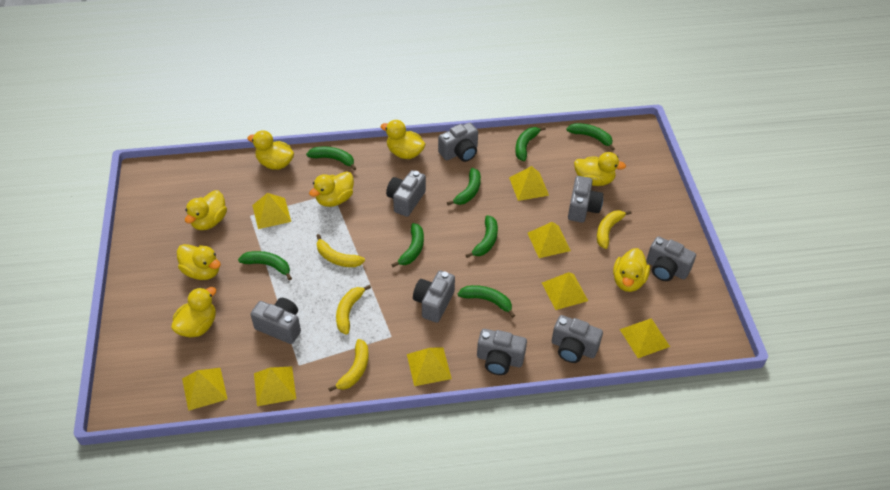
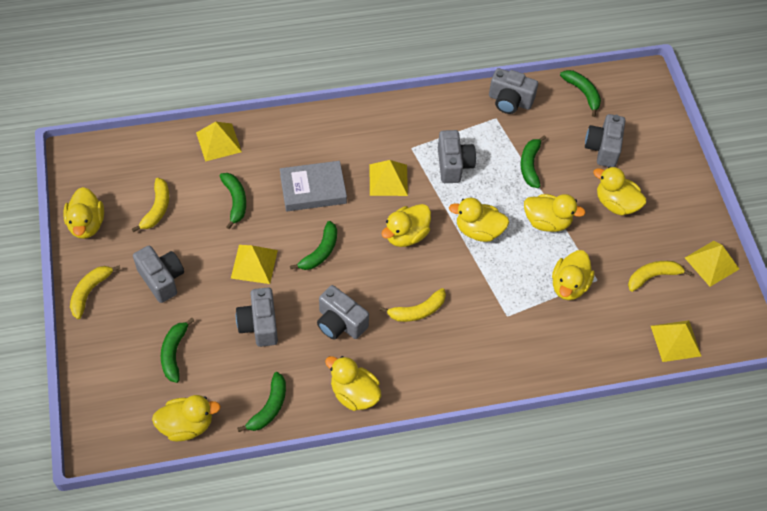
green banana: [238,251,292,280] [306,146,356,170] [391,223,424,267] [447,168,481,205] [458,285,515,318] [466,215,498,258] [515,126,546,161] [566,123,615,150] = 8 -> [161,318,195,383] [220,173,246,229] [237,372,286,432] [290,221,337,270] [520,135,546,188] [560,70,601,117] = 6
grey book: none = 0 -> [280,161,347,211] = 1
grey camera: [250,298,301,344] [386,170,426,217] [413,271,455,323] [438,122,478,162] [477,329,527,375] [552,315,603,363] [568,176,603,223] [646,236,696,281] = 8 -> [133,246,184,303] [236,287,278,347] [317,285,369,339] [438,130,476,183] [489,68,538,114] [585,114,625,167] = 6
yellow pyramid: [182,368,227,411] [252,193,291,229] [254,366,296,406] [407,347,452,386] [509,166,549,201] [528,222,571,258] [542,272,588,310] [620,318,670,358] = 8 -> [196,122,242,162] [231,245,278,284] [370,160,408,196] [651,320,701,362] [685,241,739,287] = 5

